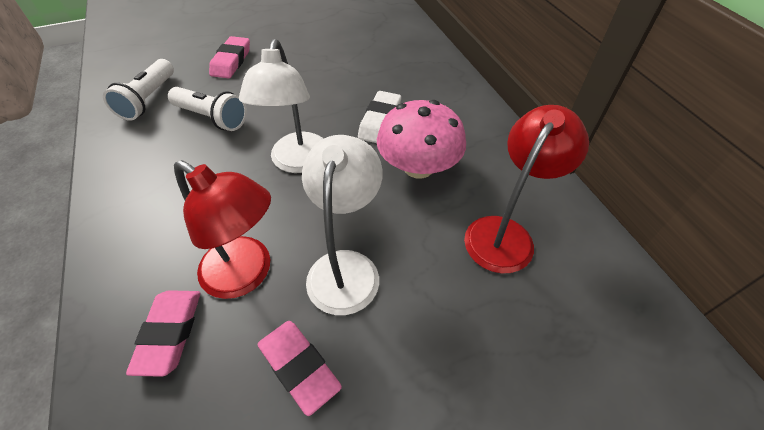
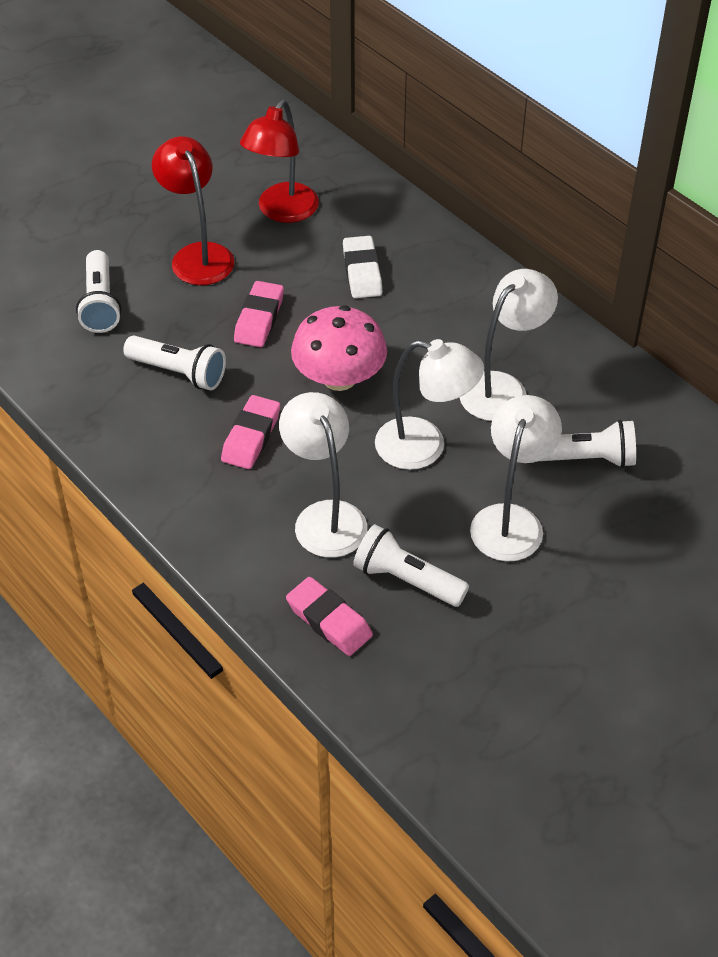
white flashlight: [103,59,174,121] [168,87,247,131] = 2 -> [76,250,121,333] [123,336,226,390] [353,524,469,607] [540,420,636,468] = 4
white lamp: [239,39,324,173] [302,135,383,315] = 2 -> [279,392,367,558] [375,339,484,470] [459,269,558,421] [470,395,562,562] = 4

